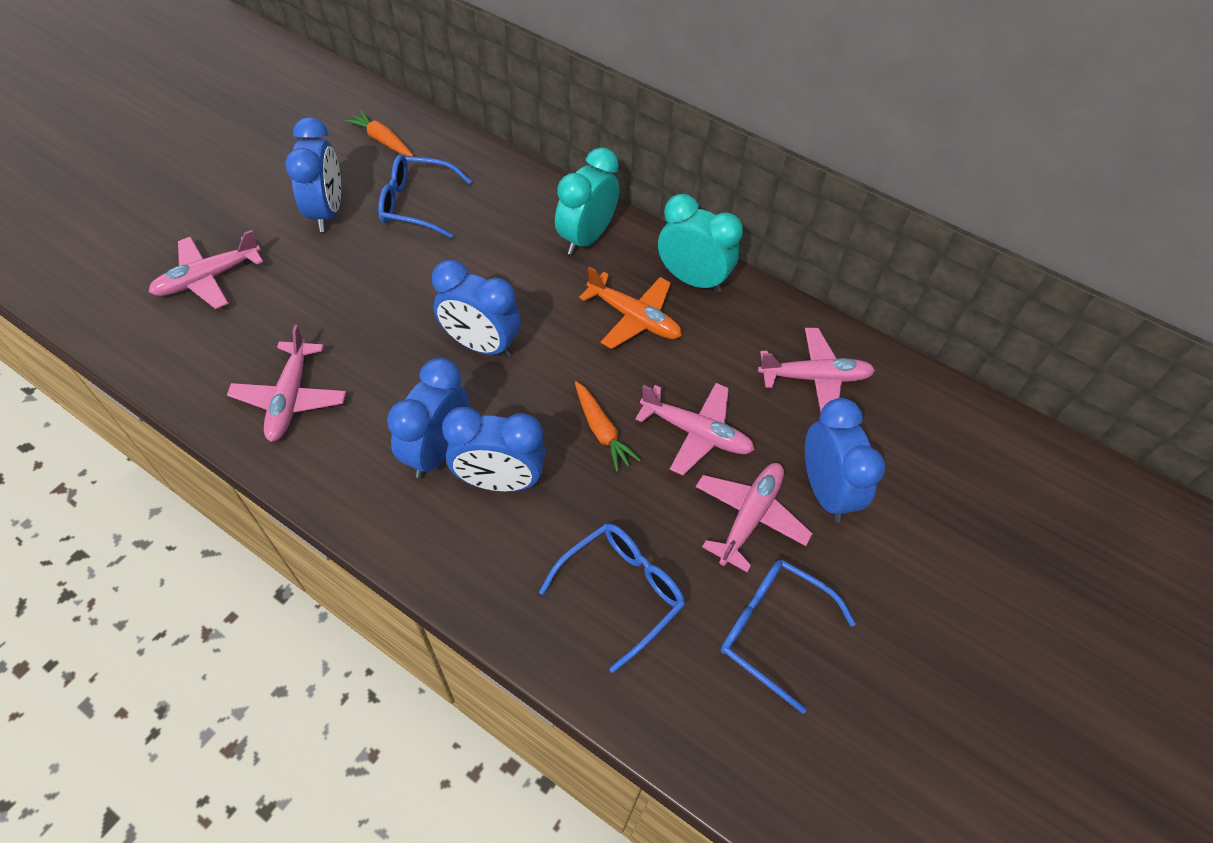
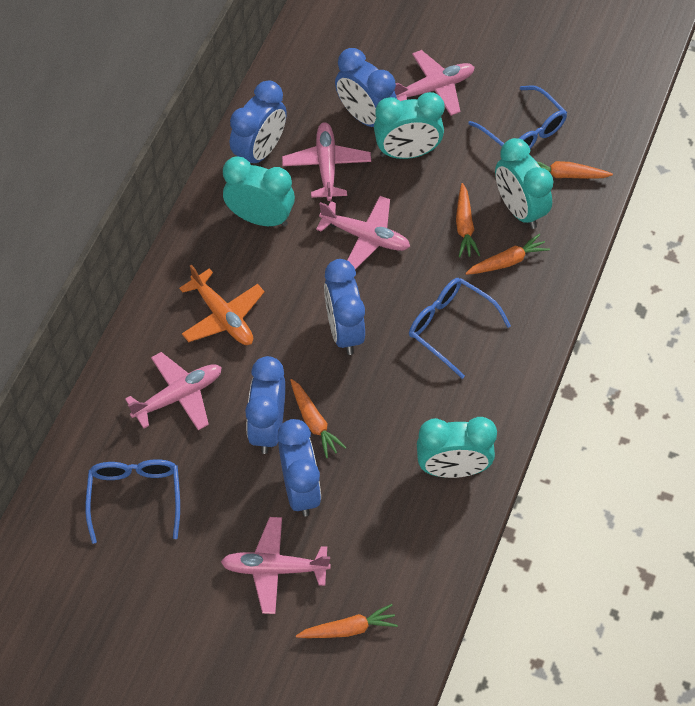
orange carrot: [345,110,413,157] [575,381,641,472] = 2 -> [290,379,346,458] [296,604,398,638] [456,183,480,257] [465,234,550,275] [536,161,613,179] = 5
turquoise clock: [555,147,620,255] [658,194,743,293] = 2 -> [223,156,295,227] [374,92,444,159] [417,417,497,478] [495,138,554,229] = 4

